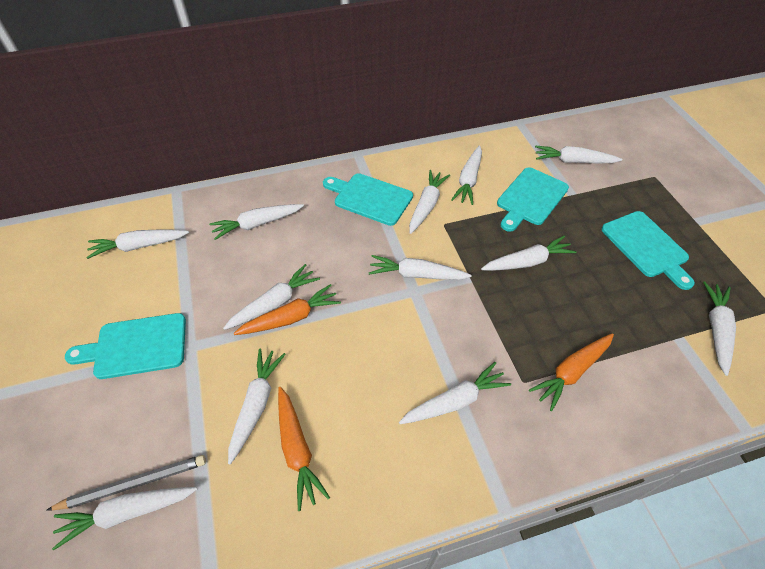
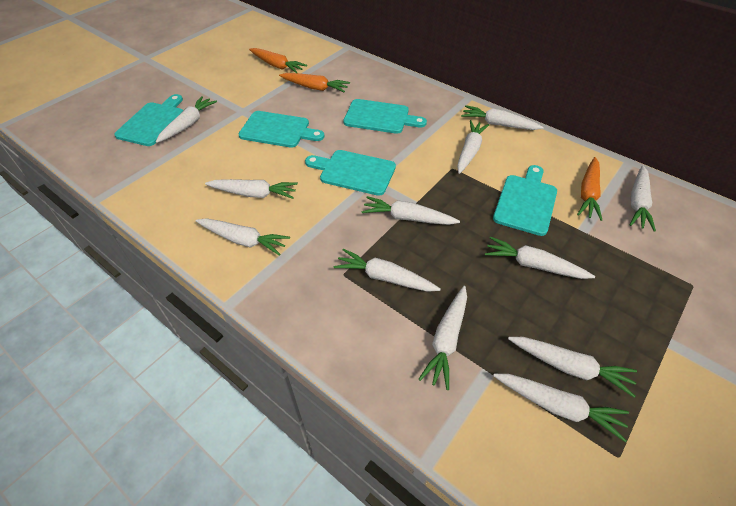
grey pencil: [47,455,206,510] = 1 -> none = 0
turquoise cutting board: [65,313,186,379] [323,173,413,226] [497,167,569,232] [602,211,695,290] = 4 -> [114,94,183,146] [239,111,324,148] [305,150,396,196] [343,99,427,134] [493,165,557,236] = 5

